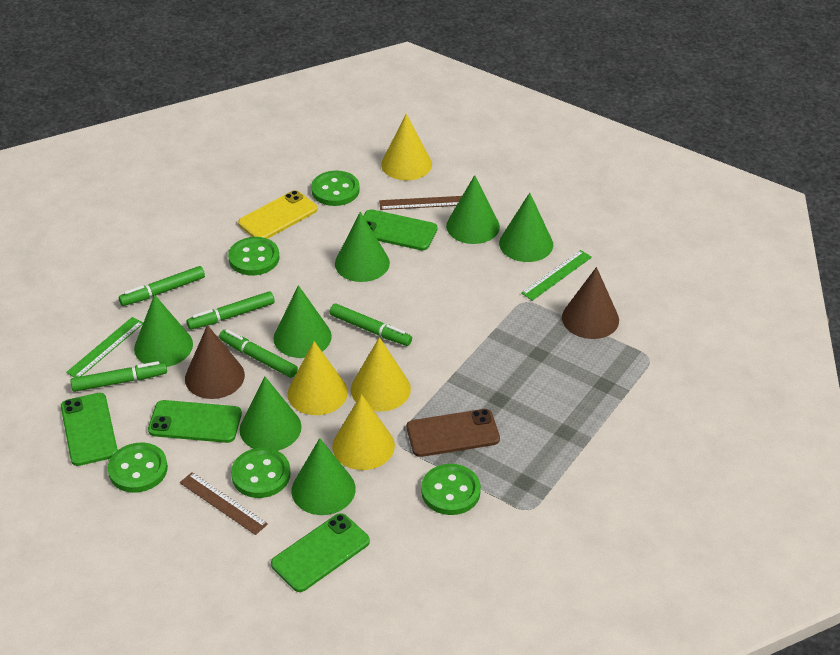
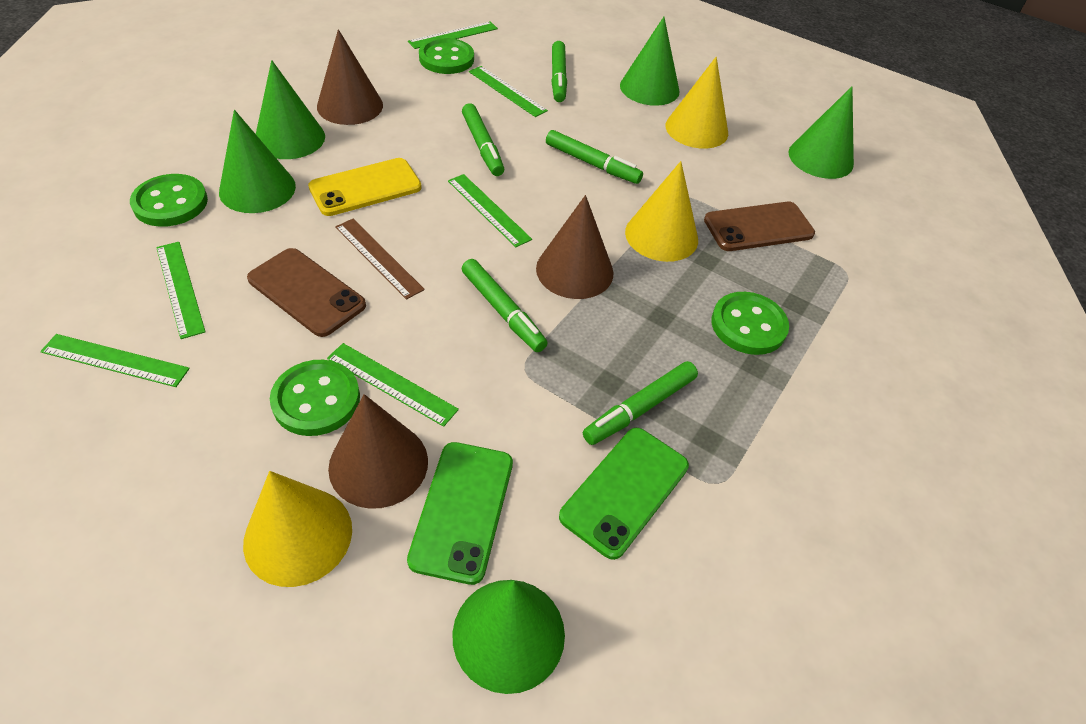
brown cone: [185,325,245,399] [562,267,619,339] = 2 -> [317,29,383,125] [328,394,428,509] [536,195,614,299] = 3
brown phone: [407,409,500,457] = 1 -> [247,248,366,337] [704,202,815,251] = 2
brown ruler: [180,472,268,535] [379,196,462,210] = 2 -> [335,219,425,300] = 1
green button: [108,443,168,493] [228,237,279,275] [231,448,291,498] [311,171,360,206] [421,464,481,515] = 5 -> [130,174,208,227] [270,360,360,436] [419,38,474,74] [711,292,789,355] = 4
green cone: [134,294,193,367] [240,377,301,451] [273,285,332,358] [291,438,356,515] [335,212,390,282] [446,175,500,244] [499,193,553,262] = 7 -> [219,110,296,213] [256,60,325,159] [452,580,565,694] [620,17,680,106] [789,87,854,179] = 5
green phone: [61,393,118,466] [148,400,242,443] [271,513,370,592] [363,209,437,250] = 4 -> [407,442,513,585] [559,428,689,560] = 2
green ruler: [66,317,143,378] [521,250,592,301] = 2 -> [40,334,190,387] [156,242,206,339] [327,343,459,427] [408,21,498,49] [448,174,532,247] [469,66,548,117] = 6
yellow cone: [288,341,348,415] [332,394,395,470] [351,337,411,412] [381,114,432,181] = 4 -> [243,471,352,587] [625,161,698,262] [666,57,728,149] = 3

